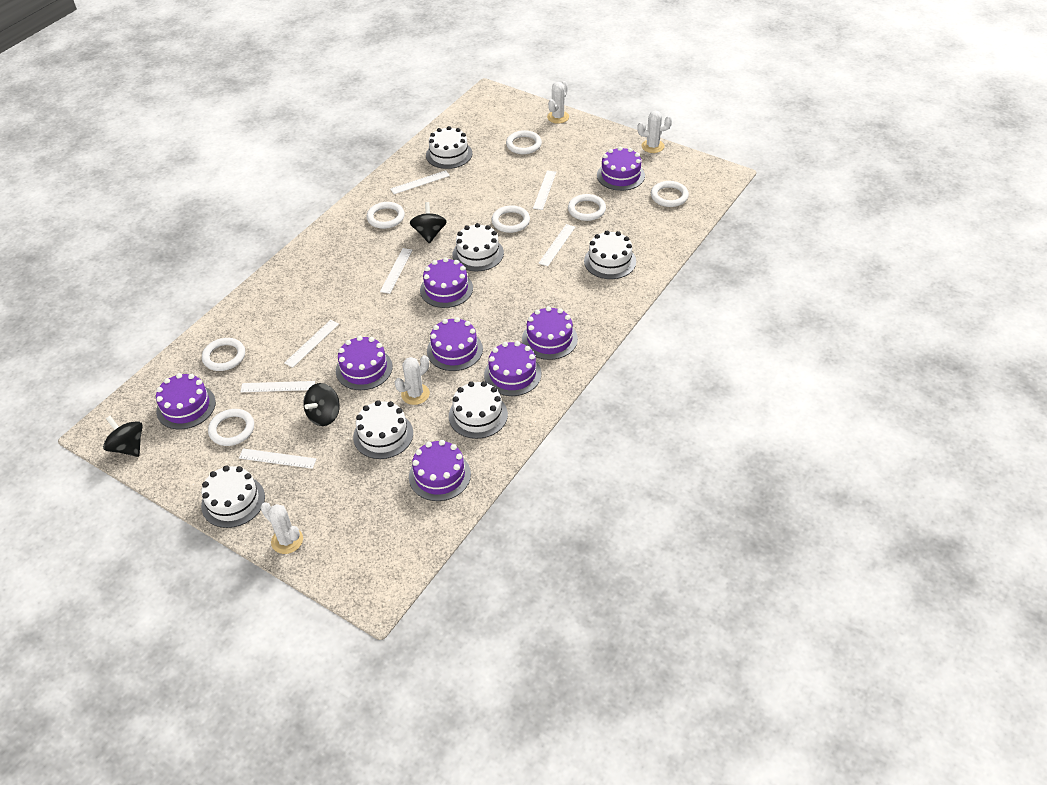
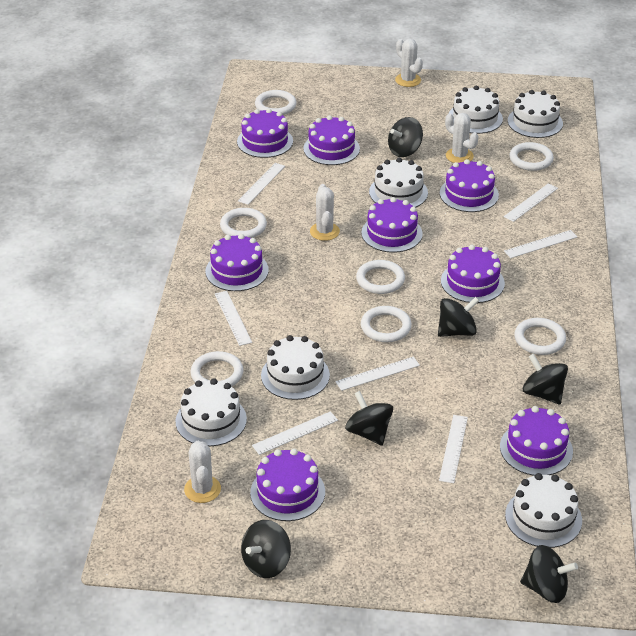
black spinning top: [103,416,143,457] [303,383,340,426] [410,202,447,244] = 3 -> [241,520,291,578] [345,391,393,446] [388,117,423,157] [438,297,479,337] [520,545,578,603] [523,354,568,404] = 6

